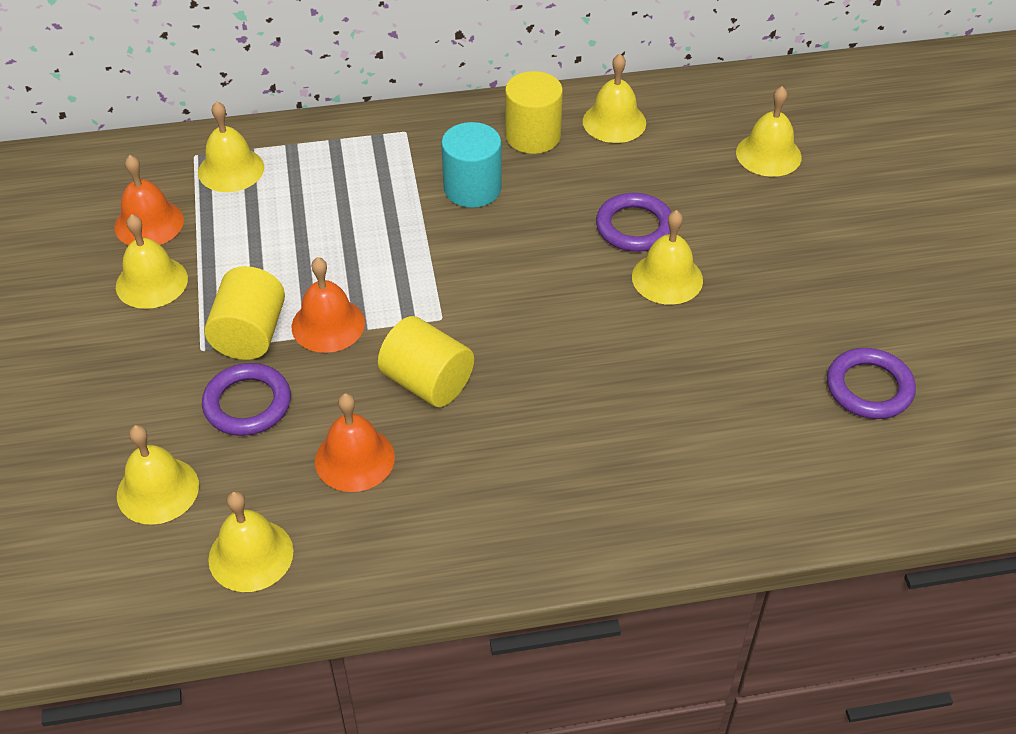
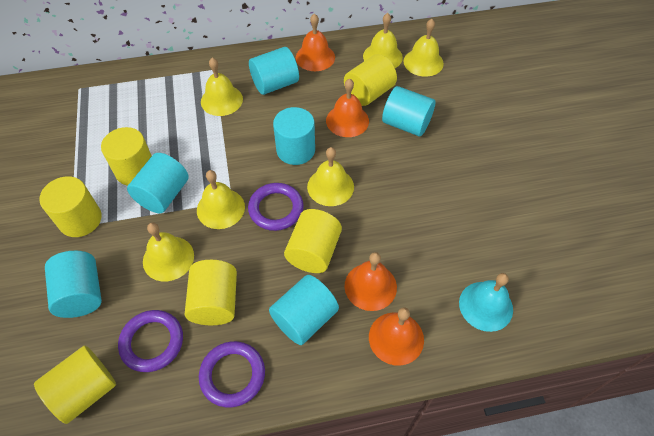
orange bell: [114,155,184,245] [292,257,365,353] [315,393,395,492] = 3 -> [296,14,335,71] [326,79,369,137] [344,252,397,311] [369,307,424,366] = 4
turquoise bell: none = 0 -> [459,273,513,332] = 1
turquoise cylinder: [441,122,502,208] = 1 -> [45,251,102,318] [127,153,189,213] [249,47,299,95] [269,275,339,345] [273,107,315,165] [382,86,435,137] = 6
yellow bell: [116,214,188,309] [117,425,199,525] [198,101,264,192] [208,491,293,592] [583,54,646,143] [632,210,703,305] [736,86,802,177] = 7 -> [143,223,194,281] [197,170,245,229] [201,58,243,116] [307,147,354,206] [363,13,403,68] [404,19,444,77] = 6
yellow cylinder: [204,266,285,360] [378,316,474,407] [505,71,563,154] = 3 -> [34,346,116,424] [39,176,102,237] [101,127,152,186] [185,260,237,325] [284,209,342,273] [344,54,397,106] = 6

